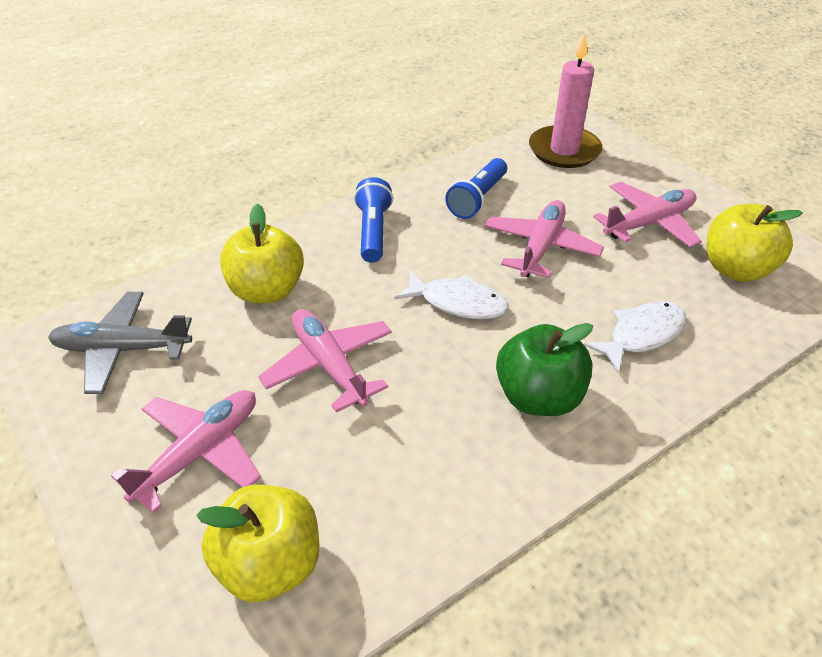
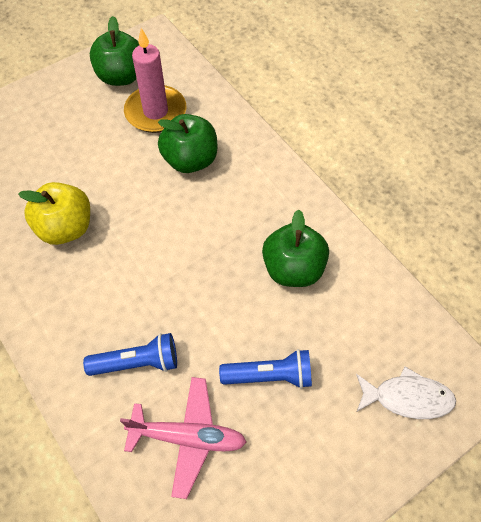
green apple: [496,323,593,416] = 1 -> [90,16,139,86] [158,114,217,173] [262,210,329,287] = 3
grey plane: [48,292,192,394] = 1 -> none = 0
pink plane: [111,390,261,513] [258,309,392,413] [484,200,604,278] [593,182,702,248] = 4 -> [120,377,247,499] = 1
white fish: [394,271,509,319] [584,301,687,373] = 2 -> [356,367,456,419] = 1
yellow apple: [196,485,319,602] [220,204,304,304] [706,204,803,282] = 3 -> [18,182,90,245] = 1

